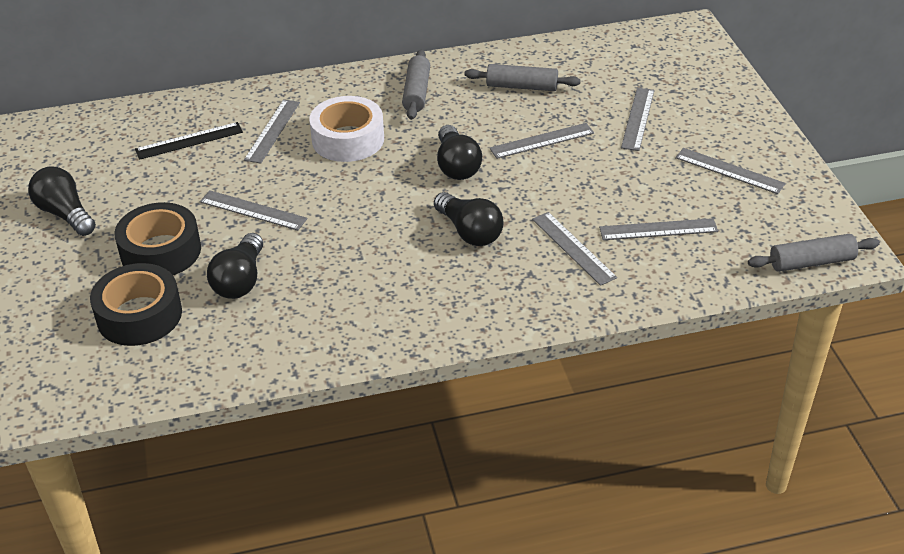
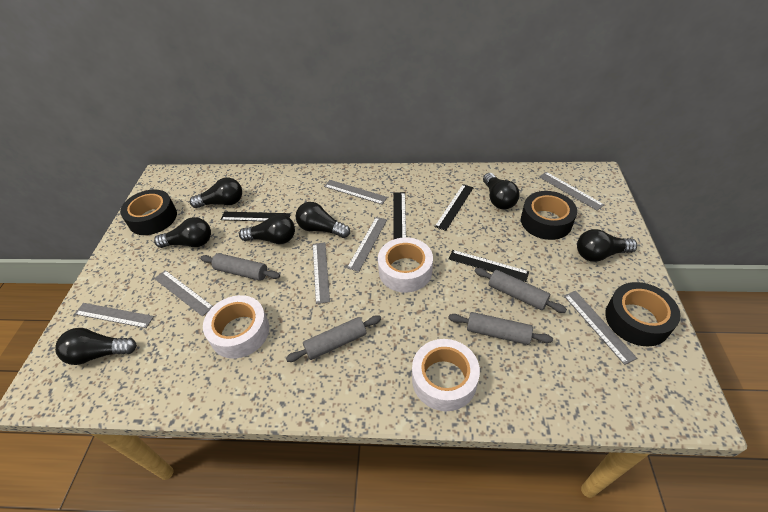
black light bulb: [28,167,96,236] [207,233,263,299] [434,192,503,246] [437,125,482,180] = 4 -> [55,328,137,365] [154,217,211,248] [190,178,242,208] [239,214,295,244] [296,202,350,238] [483,173,520,209] [577,229,637,262] = 7
black ruler: [135,122,243,160] = 1 -> [220,212,291,221] [393,192,406,240] [435,184,474,231] [449,250,529,282] = 4
black tape: [90,263,182,346] [114,202,201,275] = 2 -> [120,190,177,235] [521,191,577,240] [605,282,680,346] = 3
grey rolling pin: [402,50,430,120] [465,64,581,91] [748,234,880,272] = 3 -> [200,253,280,281] [286,315,381,362] [448,312,553,345] [475,268,567,313] = 4
white tape: [309,96,384,162] = 1 -> [203,295,269,359] [378,237,433,293] [412,339,480,411] = 3

